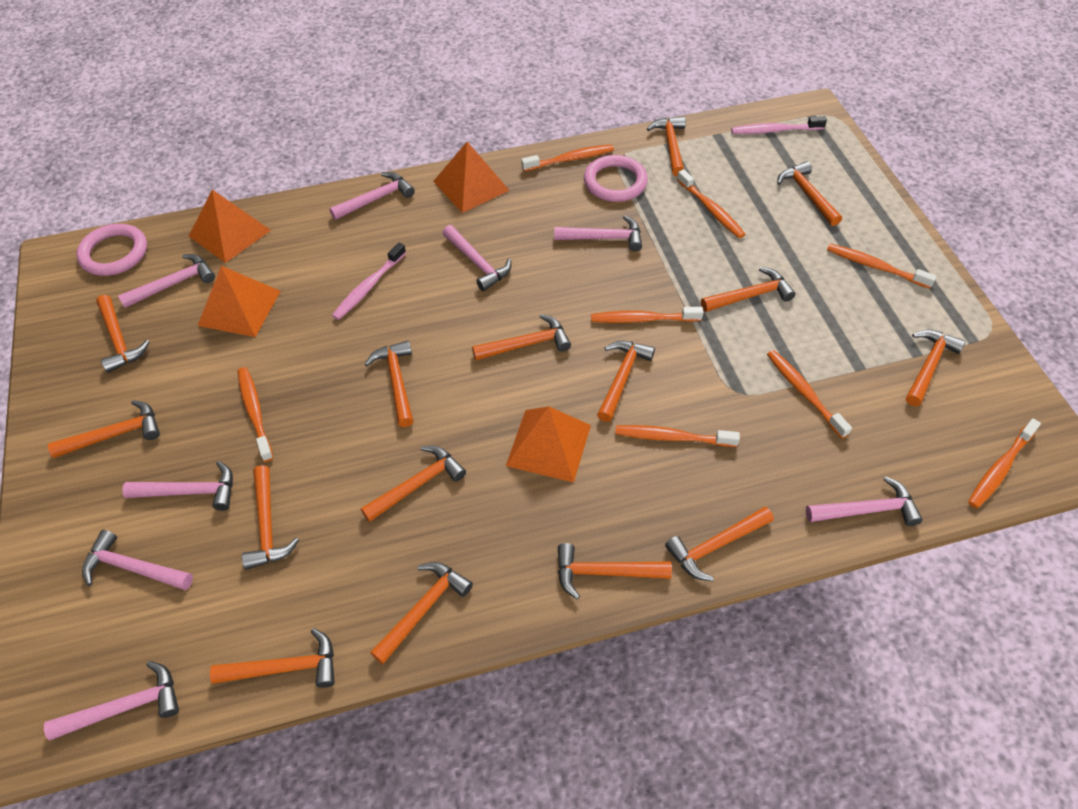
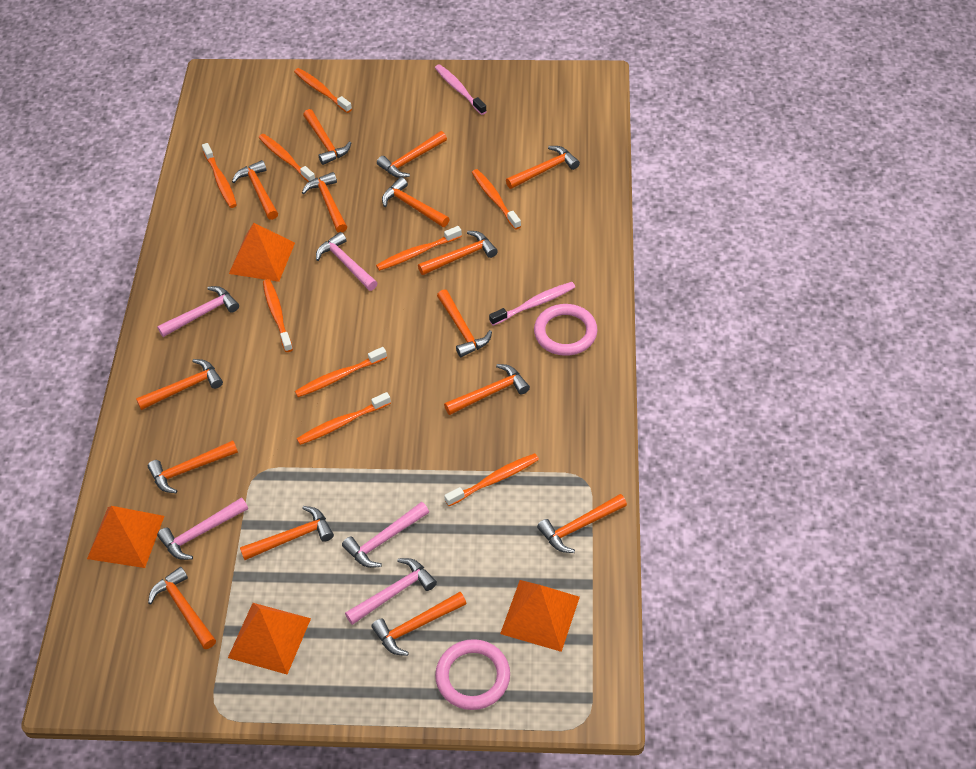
orange toothbrush: [238,367,273,462] [521,144,614,171] [591,307,704,323] [615,425,740,447] [677,169,746,238] [767,350,852,438] [827,244,936,289] [968,418,1041,508] = 8 -> [202,143,237,208] [259,134,315,182] [263,279,293,352] [294,68,352,113] [295,347,387,397] [297,392,391,445] [376,226,462,271] [444,453,539,506] [472,169,521,230] = 9
pink hammer: [44,661,179,740] [82,530,193,590] [118,254,215,308] [122,461,233,511] [329,172,415,220] [443,225,511,291] [554,216,642,251] [806,476,923,526] = 8 -> [157,286,239,337] [157,497,248,560] [316,232,377,291] [342,502,429,568] [345,558,437,625] = 5

